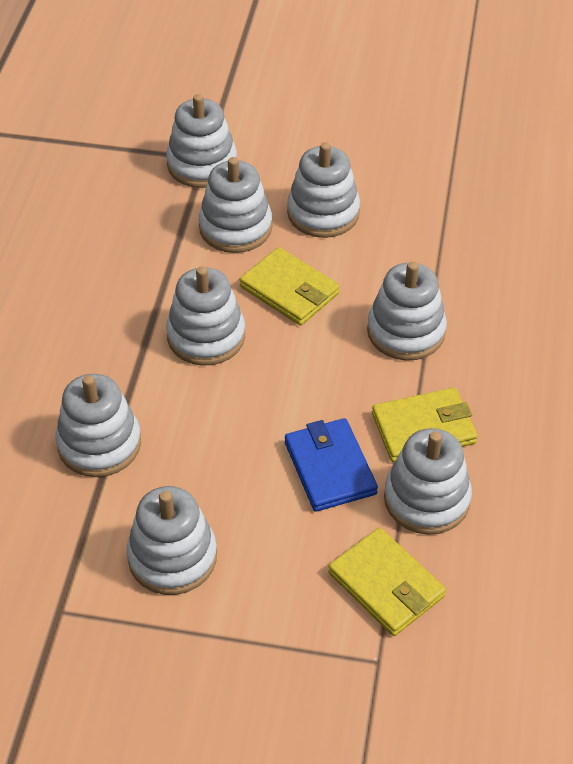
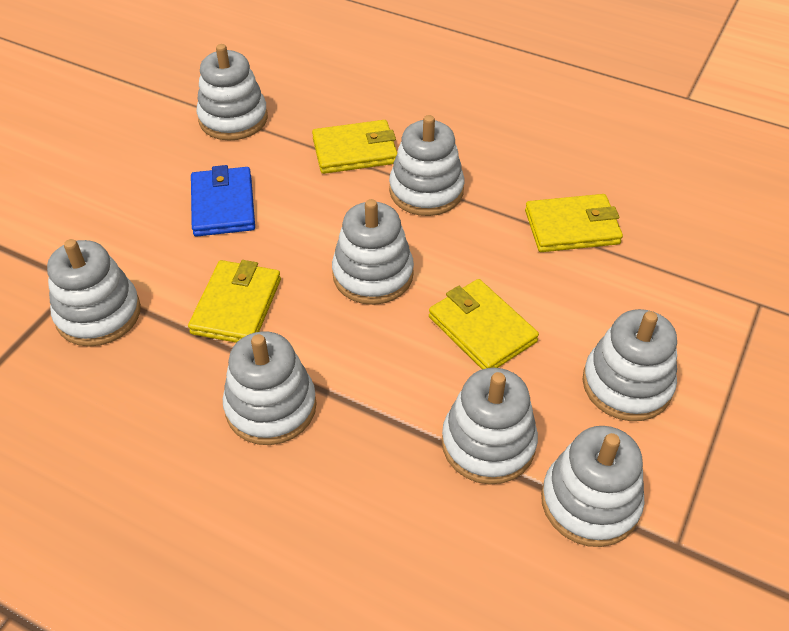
yellow wallet: [240,247,340,325] [328,527,446,636] [372,387,478,462] = 3 -> [188,260,281,343] [312,120,397,174] [429,279,539,369] [525,194,623,252] = 4

